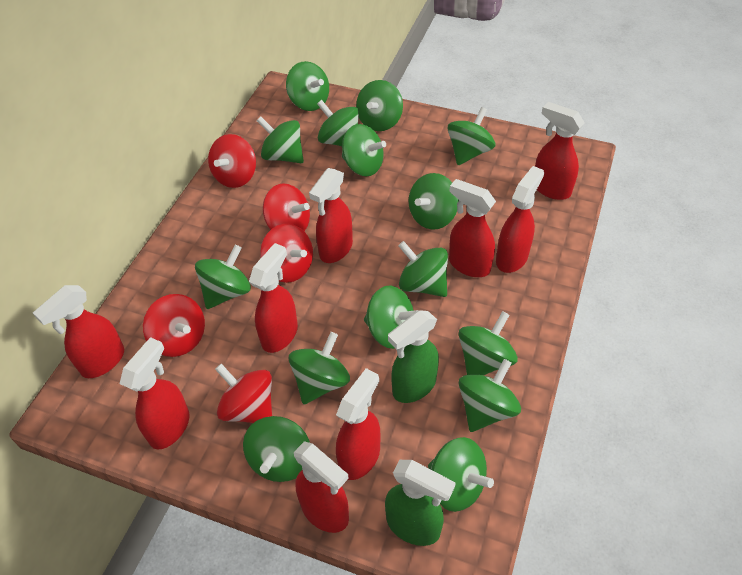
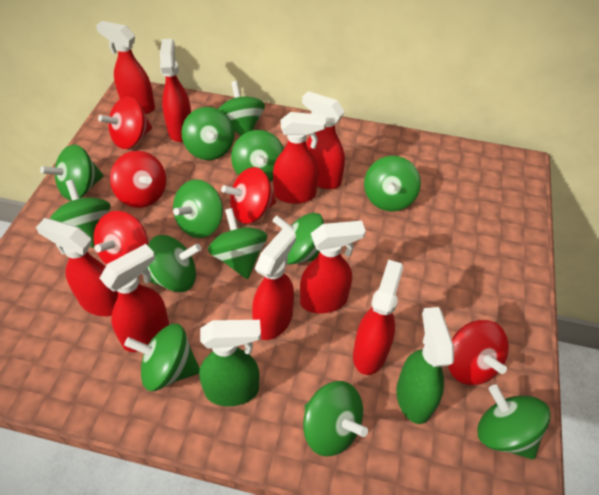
green spinning top: [195,245,251,309] [243,416,310,482] [257,117,304,163] [286,61,329,111] [289,332,350,405] [317,100,359,146] [342,124,386,177] [356,80,403,131] [364,286,419,349] [398,241,448,297] [408,173,459,230] [428,437,494,512] [448,107,495,165] [459,311,518,375] [459,359,521,432] = 15 -> [40,145,104,201] [50,180,110,248] [124,324,200,391] [146,235,201,292] [173,179,223,238] [181,107,235,160] [208,208,267,279] [218,81,265,136] [231,130,284,181] [273,213,324,265] [303,381,368,457] [364,156,421,211] [477,384,550,460] = 13

